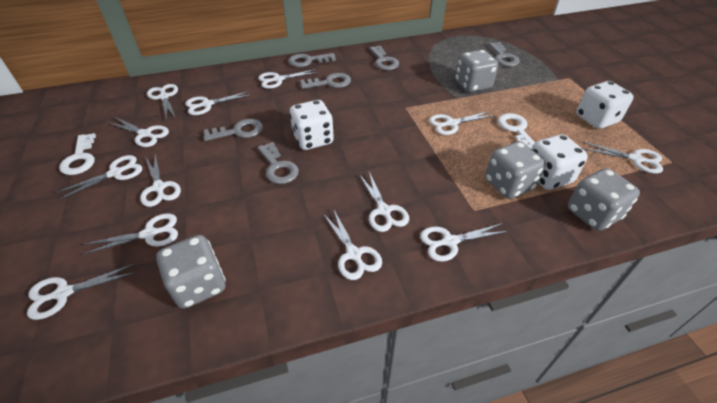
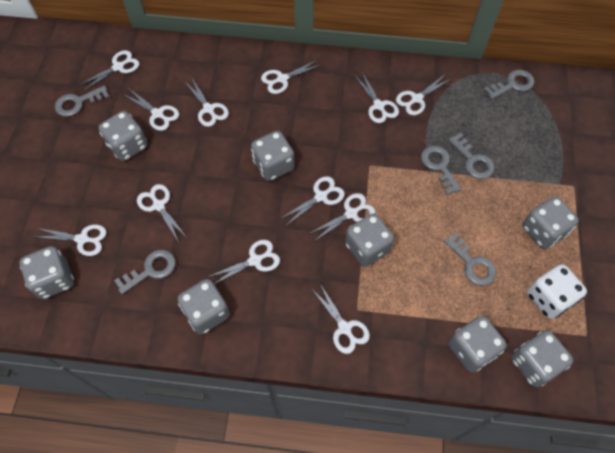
grey dice: [156,235,226,309] [455,50,498,92] [485,141,546,199] [568,168,640,231] = 4 -> [20,246,74,299] [99,111,147,161] [177,279,230,334] [251,131,295,181] [345,213,394,267] [449,316,507,372] [511,330,573,387] [522,196,579,249] = 8
white dice: [289,100,334,150] [532,134,588,190] [576,81,633,129] = 3 -> [527,264,587,319] = 1
white key: [59,133,96,175] [498,113,535,149] = 2 -> none = 0
white scissors: [27,264,135,320] [56,155,142,199] [83,213,178,255] [108,117,169,147] [140,153,181,207] [147,84,178,120] [185,91,250,115] [258,69,319,89] [323,210,382,280] [359,172,409,232] [420,223,508,262] [429,111,495,135] [582,142,663,173] = 13 -> [37,225,107,256] [79,50,139,91] [123,90,179,131] [137,184,186,242] [184,78,229,127] [208,240,280,284] [261,60,321,94] [280,176,345,226] [309,193,375,241] [311,284,370,354] [355,72,399,123] [396,75,451,116] = 12

